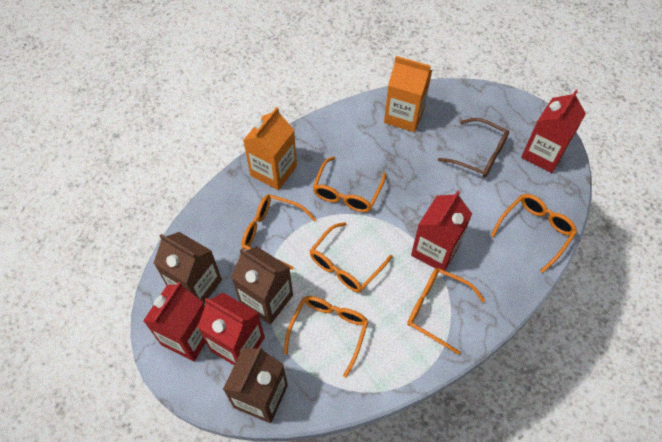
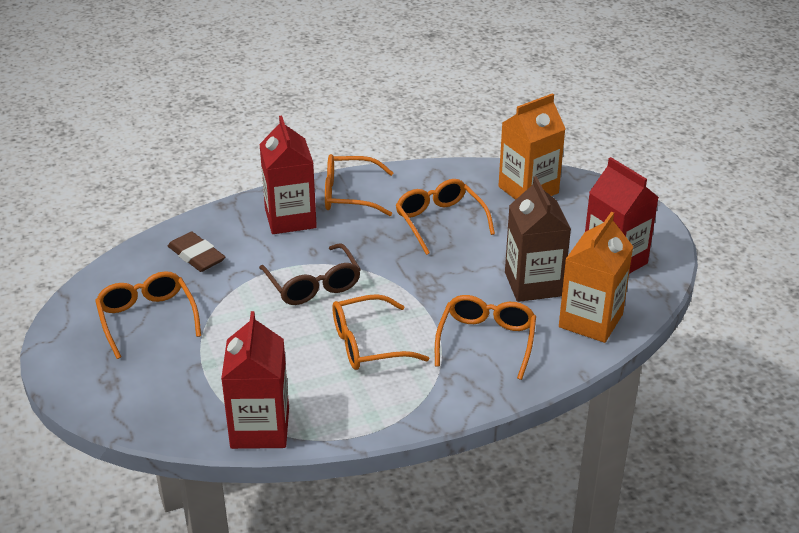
brown carton: [154,232,222,303] [223,346,288,423] [231,246,293,325] = 3 -> [505,176,571,302] = 1
brown eraser: none = 0 -> [168,232,225,272] = 1
orange glasses: [241,194,317,270] [284,296,368,378] [310,222,392,293] [313,156,386,212] [407,268,485,355] [491,194,577,273] = 6 -> [95,271,201,359] [325,154,393,216] [332,294,429,370] [395,179,495,255] [435,295,536,380] = 5
red carton: [143,282,206,361] [197,293,265,365] [411,191,472,271] [521,90,586,173] = 4 -> [221,311,289,449] [259,115,317,234] [585,157,659,274] = 3

